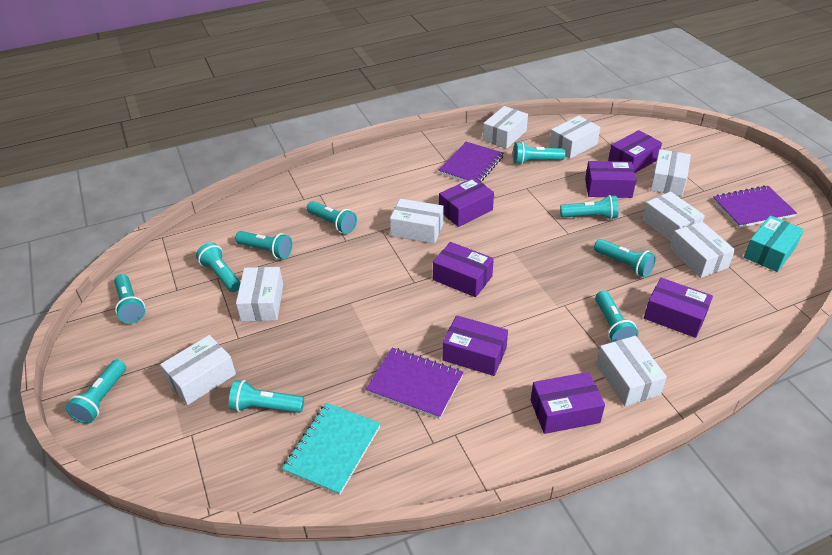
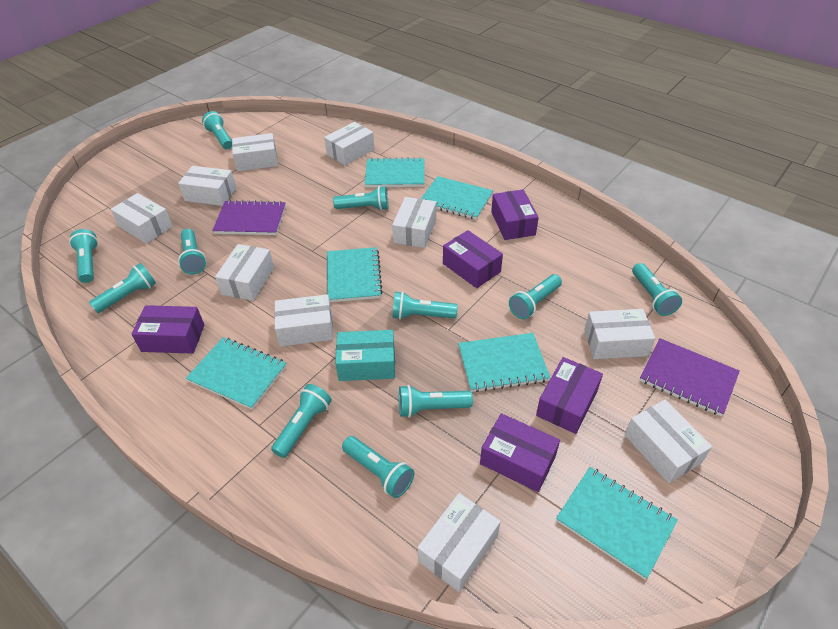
purple box: [433,242,494,297] [439,177,494,227] [442,315,508,376] [531,372,605,434] [585,161,636,198] [608,130,662,173] [644,278,713,338] = 7 -> [131,305,204,354] [443,230,503,288] [480,413,560,492] [491,190,539,240] [536,357,603,434] = 5
purple notebook: [366,348,464,419] [438,142,504,182] [713,185,797,228] = 3 -> [212,200,286,235] [640,338,740,416] = 2
turquoise flashlight: [66,360,126,424] [114,274,145,323] [196,242,241,292] [229,380,304,413] [235,231,292,259] [307,201,357,234] [513,142,565,165] [560,195,619,220] [594,239,656,277] [595,291,638,342] = 10 -> [69,229,98,283] [89,263,156,313] [178,229,206,275] [202,111,232,149] [271,384,332,458] [333,186,389,210] [342,436,414,498] [392,291,458,320] [399,385,473,418] [509,274,562,319] [632,263,682,316] = 11
turquoise notebook: [282,403,381,495] = 1 -> [186,337,287,410] [327,247,383,302] [364,157,425,187] [421,176,493,220] [458,333,550,393] [556,467,678,580] = 6
white box: [160,335,236,405] [236,267,283,321] [390,199,444,244] [483,106,528,149] [549,116,600,159] [596,336,667,406] [642,191,705,242] [650,149,691,196] [669,221,735,278] = 9 -> [111,193,173,244] [178,166,236,206] [215,244,274,301] [232,133,278,172] [274,294,334,346] [324,122,374,166] [392,197,436,248] [417,493,501,592] [584,309,655,359] [625,400,712,483] = 10

